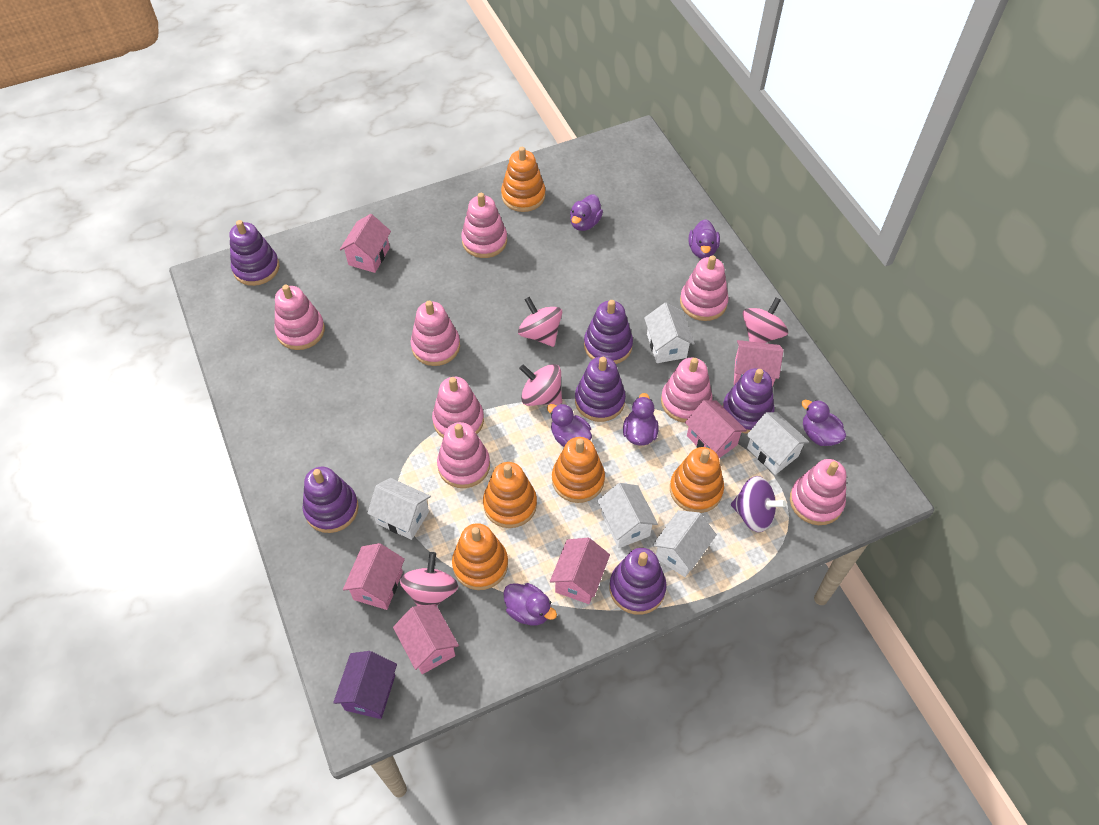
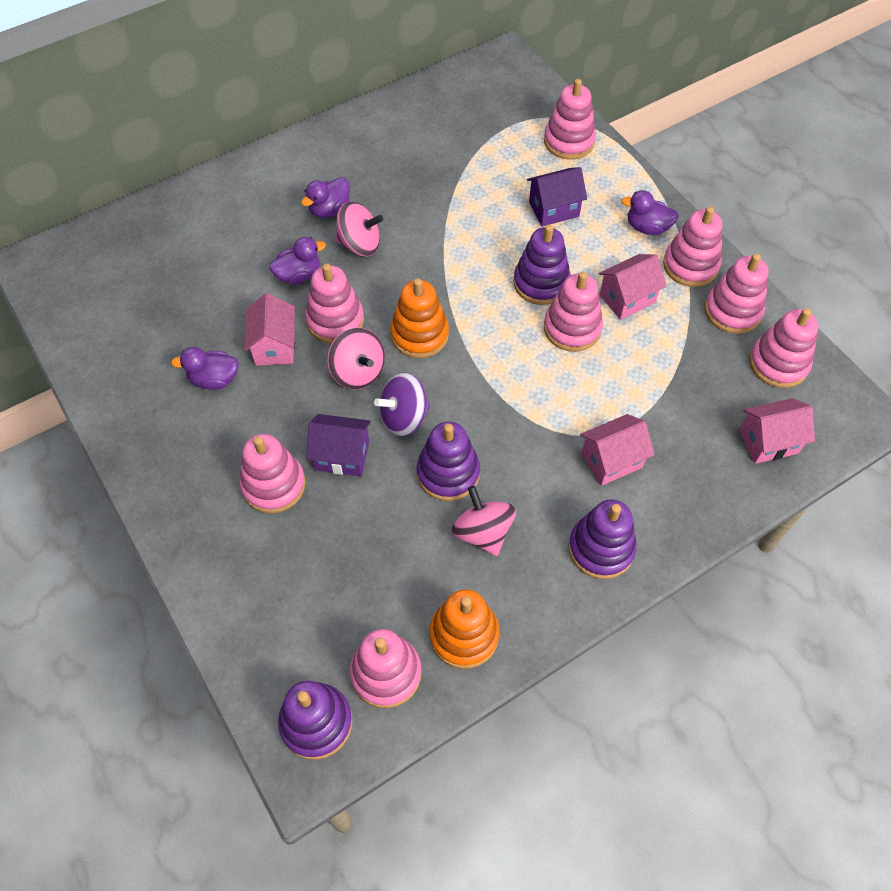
orange stacking toy: [452,523,508,590] [483,462,537,528] [501,147,545,212] [552,437,605,503] [670,447,724,513] = 5 -> [390,278,449,358] [430,589,499,669] = 2
pink house: [340,214,391,273] [343,543,405,610] [393,604,459,674] [550,538,610,604] [685,400,747,458] [734,340,783,387] = 6 -> [244,293,295,366] [580,414,655,486] [599,254,667,320] [739,398,815,464] = 4
pink spinning top: [400,552,458,606] [518,297,563,347] [519,364,562,406] [743,297,788,343] = 4 -> [328,327,385,389] [335,201,383,257] [452,486,516,556] = 3
purple duck: [503,583,557,626] [547,403,592,447] [570,194,603,231] [623,393,659,446] [688,219,720,259] [802,400,846,446] = 6 -> [171,347,239,390] [269,237,326,284] [301,177,350,218] [621,190,679,235] = 4
purple house: [333,651,397,719] = 1 -> [306,414,371,476] [527,167,587,226] = 2
purple stacking toy: [229,220,279,286] [303,467,359,533] [575,357,626,422] [584,300,633,364] [609,548,667,615] [723,368,774,434] = 6 -> [278,681,353,760] [416,422,480,501] [513,224,571,305] [568,499,637,579] = 4
white house: [367,478,431,540] [597,483,658,548] [644,303,695,363] [652,510,717,577] [747,412,809,475] = 5 -> none = 0

